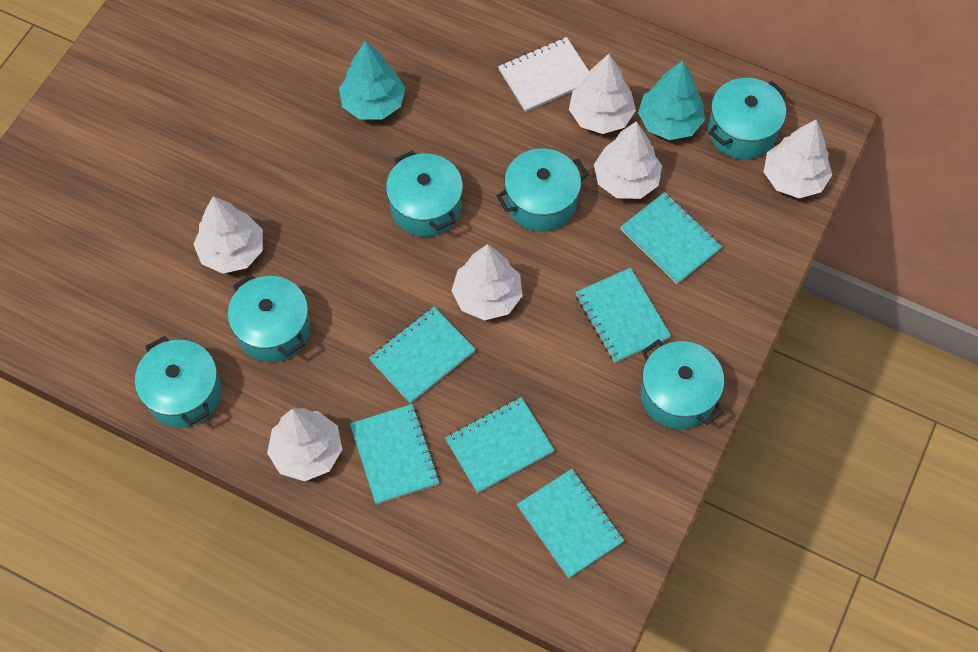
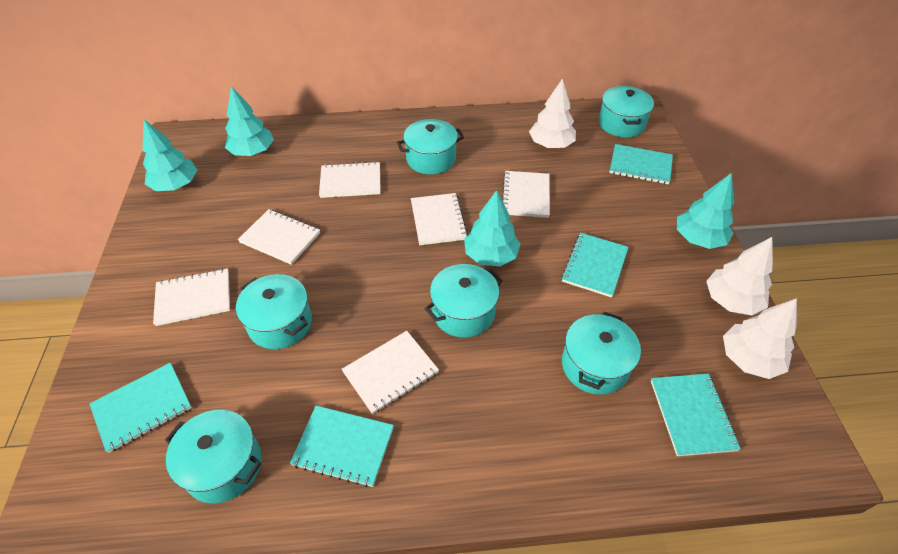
turquoise notebook: [350,404,440,505] [369,306,476,404] [445,397,555,493] [517,469,624,578] [575,268,671,363] [620,192,722,284] = 6 -> [90,363,192,453] [290,406,394,487] [561,233,629,297] [609,144,673,184] [651,374,741,456] = 5
turquoise tree: [339,41,406,120] [638,60,705,140] = 2 -> [143,119,197,191] [225,86,274,156] [464,190,520,266] [677,173,734,249] = 4
white notebook: [498,37,589,112] = 1 -> [153,268,230,326] [238,209,320,265] [319,162,381,198] [342,331,439,414] [411,193,468,245] [502,171,550,218] = 6
white tree: [193,196,263,274] [267,408,342,481] [451,244,523,320] [569,54,636,134] [594,121,662,199] [764,120,832,198] = 6 -> [529,79,576,148] [706,237,773,315] [723,298,797,379] = 3

